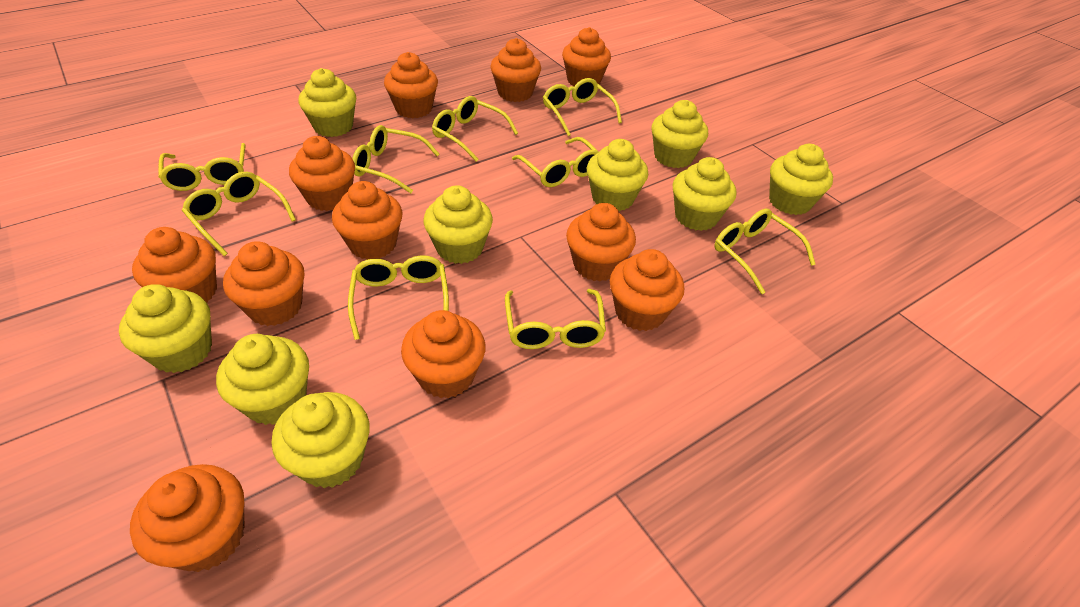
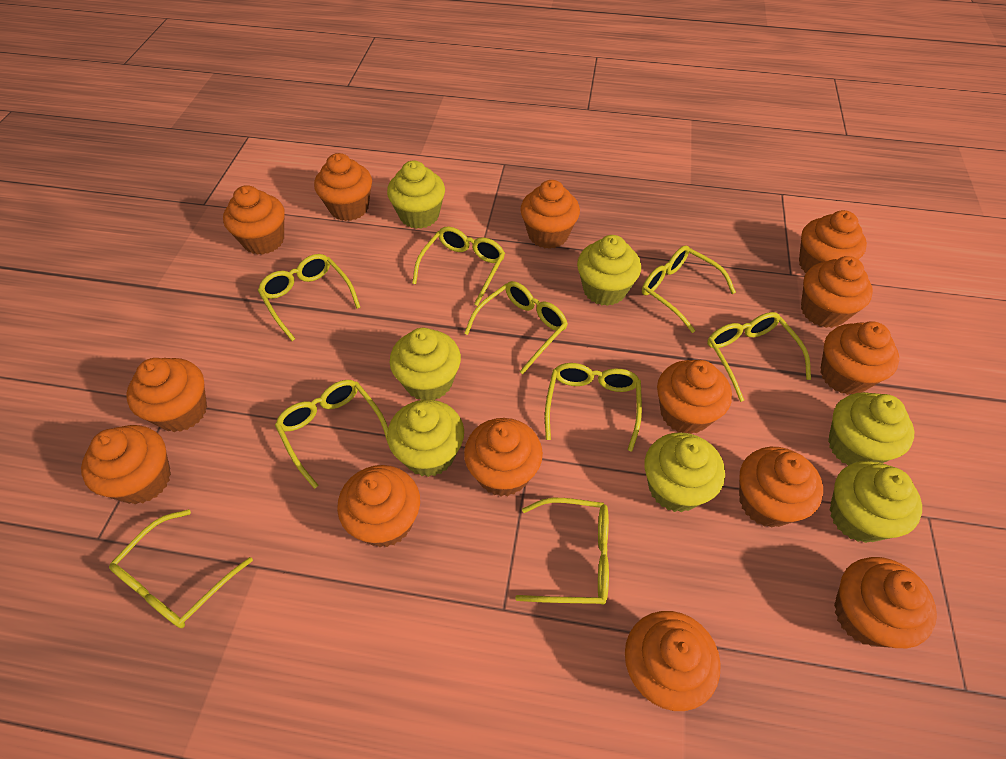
orange cupcake: [130,464,245,572] [132,227,217,303] [223,241,304,326] [289,136,355,211] [332,181,402,260] [384,52,438,118] [401,310,486,398] [490,38,541,102] [562,27,611,87] [566,203,636,281] [610,249,684,331] = 11 -> [81,425,171,504] [126,358,207,432] [223,185,285,255] [314,153,372,221] [337,465,420,547] [464,418,543,496] [520,180,580,249] [625,611,720,711] [657,360,732,434] [739,447,823,528] [799,210,867,273] [801,256,873,328] [820,321,899,395] [834,557,937,648] = 14
yellow cupcake: [119,284,212,373] [216,334,309,425] [272,392,370,488] [299,68,356,137] [424,185,493,264] [587,139,648,211] [651,100,708,168] [672,157,736,231] [769,144,833,215] = 9 -> [387,161,445,229] [387,400,464,477] [390,328,461,400] [577,235,641,306] [645,432,725,512] [828,392,914,466] [830,461,922,543] = 7

